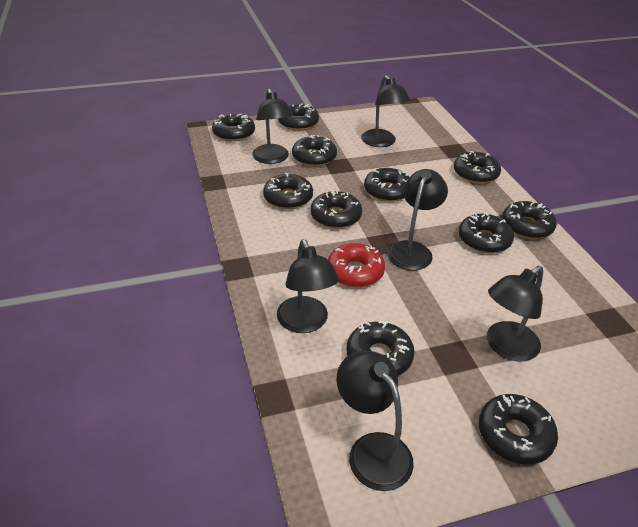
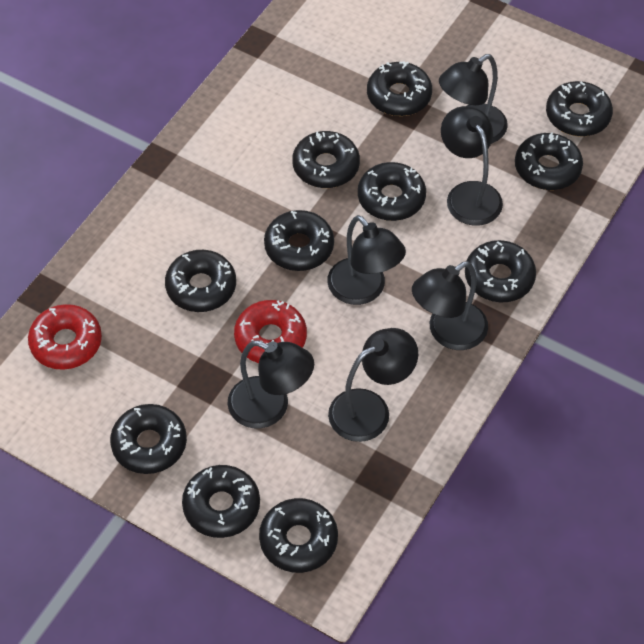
red donut: [328,243,385,287] = 1 -> [28,304,102,370] [234,300,307,363] = 2

